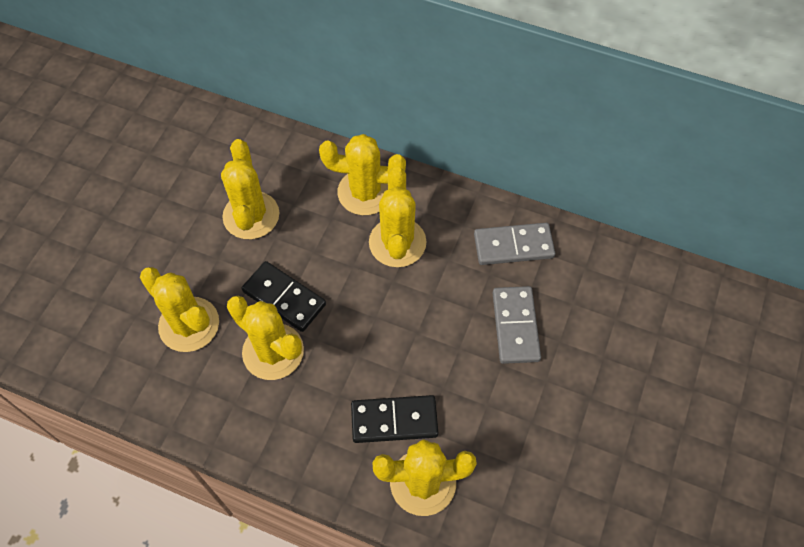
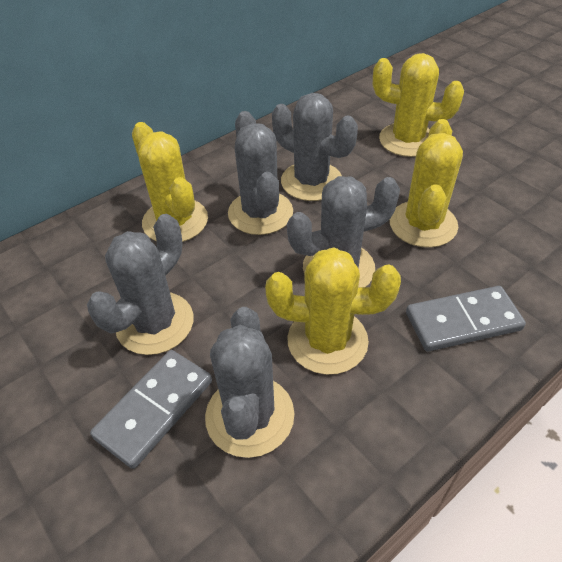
black domino: [242,261,326,332] [351,395,438,443] = 2 -> none = 0
grey cactus: none = 0 -> [87,214,193,355] [205,307,295,458] [228,111,293,235] [272,93,358,201] [287,176,400,287] = 5
yellow cactus: [140,267,219,352] [221,139,279,239] [227,296,304,380] [319,134,406,215] [369,166,427,267] [372,439,477,516] = 6 -> [132,122,208,242] [265,247,401,375] [373,53,464,157] [390,119,463,248] = 4

